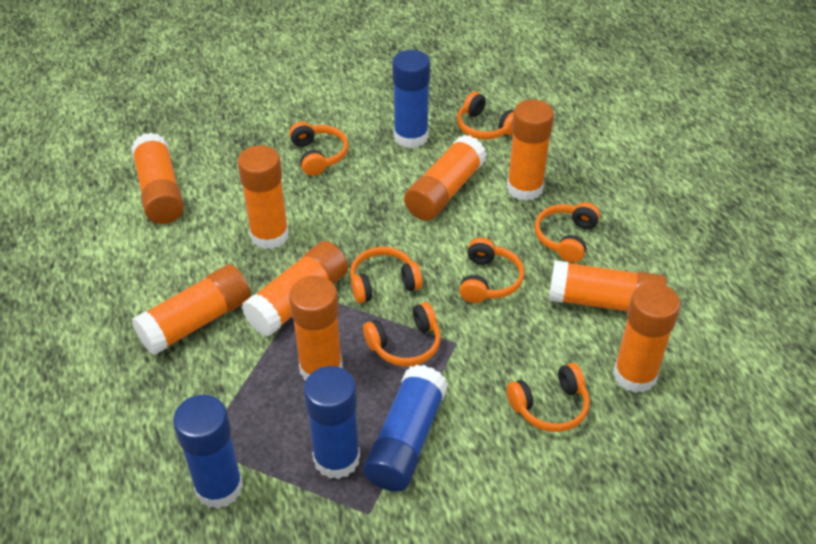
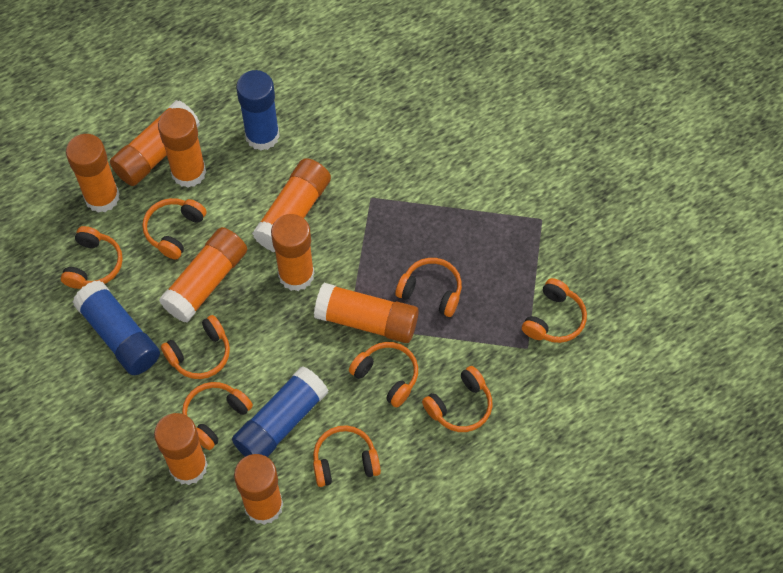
blue glue stick: [173,395,243,509] [303,366,360,479] [363,365,448,492] [392,50,430,148] = 4 -> [73,280,160,375] [232,366,328,457] [236,70,280,151] = 3
orange headphones: [289,121,348,176] [350,247,423,303] [363,302,441,366] [457,92,514,140] [459,238,524,303] [507,363,590,432] [535,202,600,263] = 7 -> [61,226,123,289] [142,198,207,259] [161,315,230,379] [182,382,253,450] [313,425,381,487] [349,342,418,407] [395,258,462,317] [422,366,492,432] [522,278,587,343] = 9

